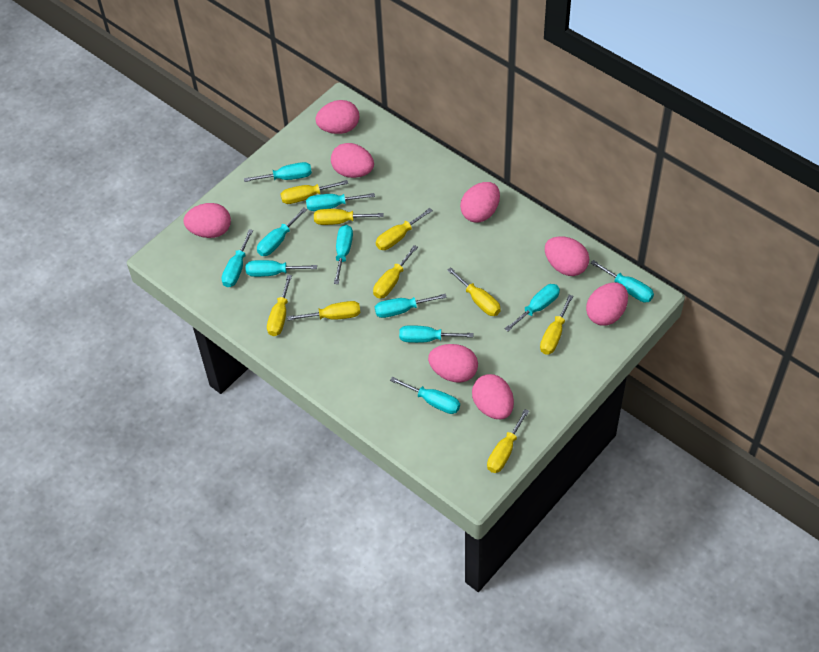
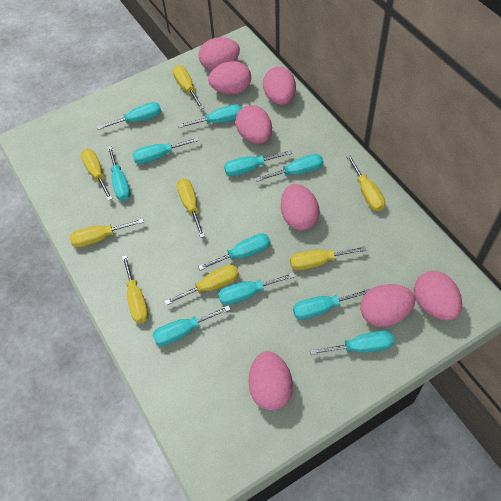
yellow screwdriver: [267,275,292,336] [281,180,348,204] [287,301,360,321] [314,209,383,225] [373,245,418,298] [376,208,433,250] [447,267,501,316] [487,409,529,473] [540,295,573,354] = 9 -> [70,218,144,247] [81,149,113,201] [122,255,149,323] [165,265,239,305] [173,66,204,110] [177,179,205,238] [290,246,367,270] [346,155,385,211] = 8

